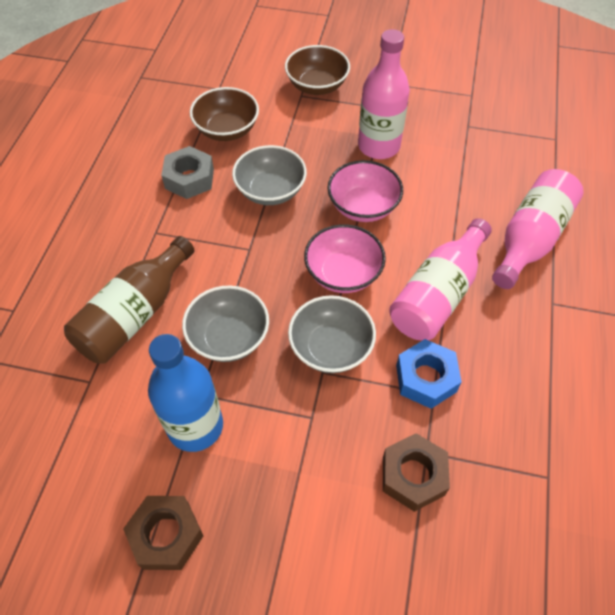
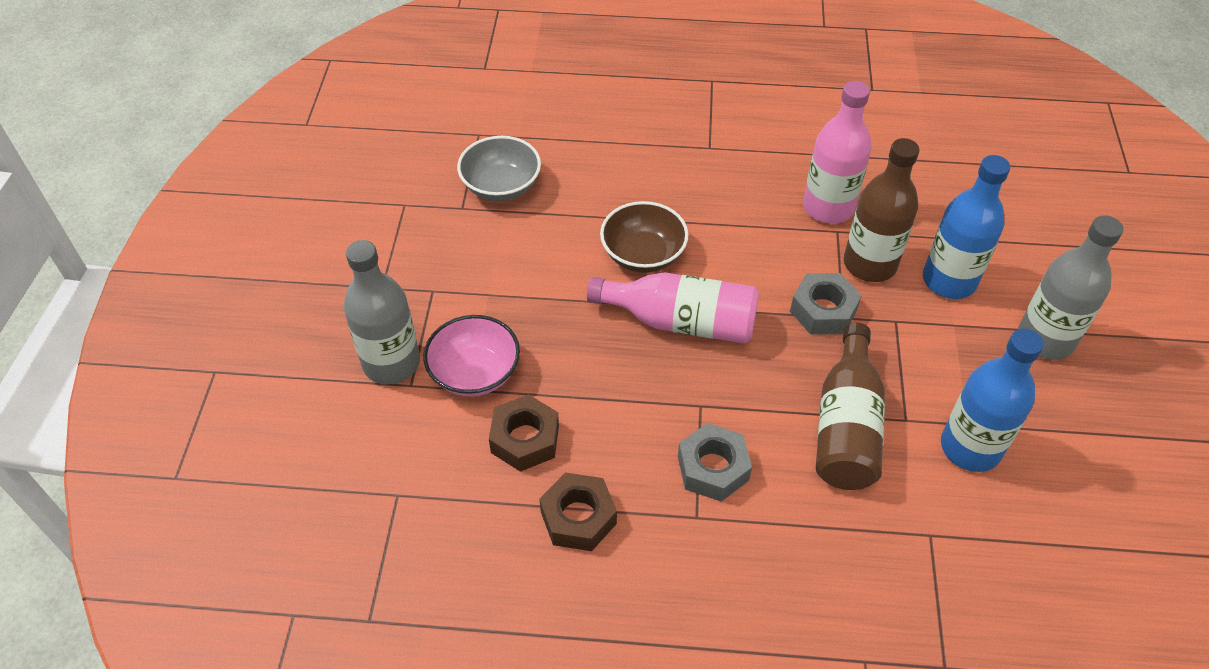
blue bottle: [148,334,223,452] = 1 -> [923,155,1010,299] [941,329,1044,472] = 2
blue nut: [396,339,462,409] = 1 -> none = 0
brown bottle: [64,236,195,364] = 1 -> [816,323,885,490] [844,138,920,282] = 2
brown bowl: [190,87,259,141] [285,45,350,95] = 2 -> [600,201,689,273] = 1
grey bottle: none = 0 -> [344,240,420,384] [1018,215,1123,360] = 2
grey bowl: [182,286,269,362] [232,145,307,205] [288,295,376,373] = 3 -> [457,136,541,201] = 1
grey nut: [161,146,214,199] = 1 -> [678,423,752,501] [790,273,862,335] = 2
pink bottle: [358,29,410,159] [389,218,492,340] [492,169,584,289] = 3 -> [587,272,759,344] [803,81,872,224] = 2
pink bowl: [304,224,386,293] [327,160,403,222] = 2 -> [423,315,520,397] = 1

